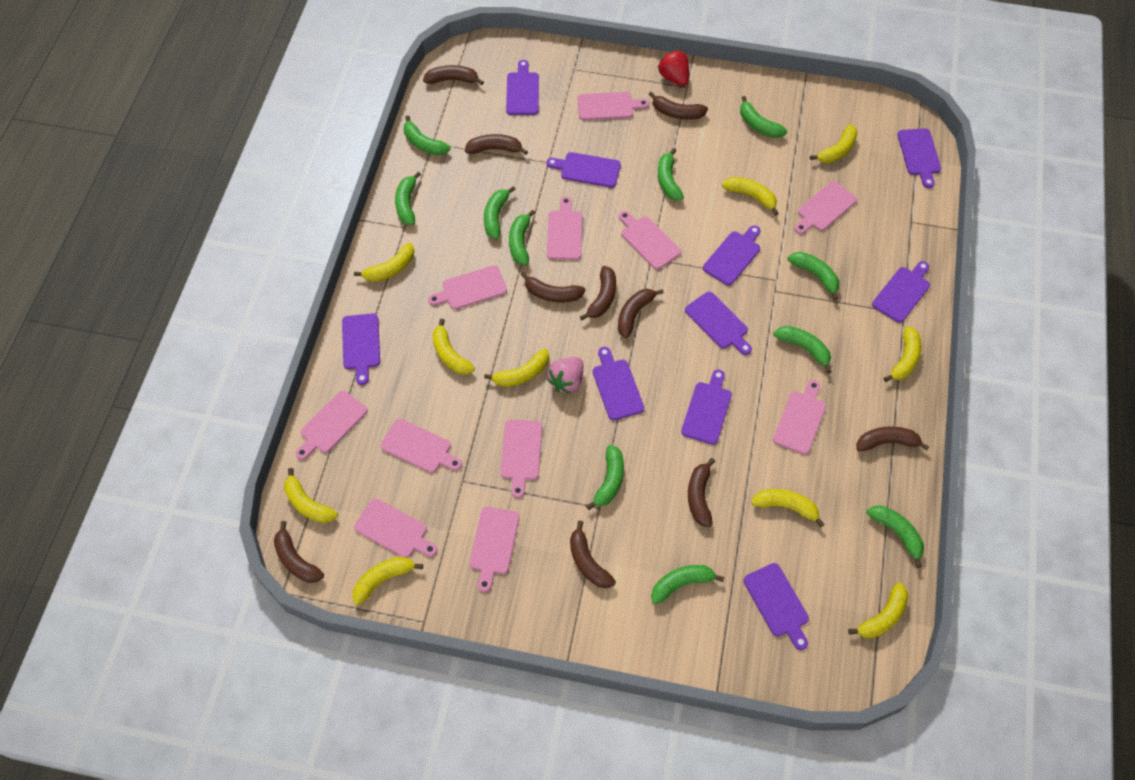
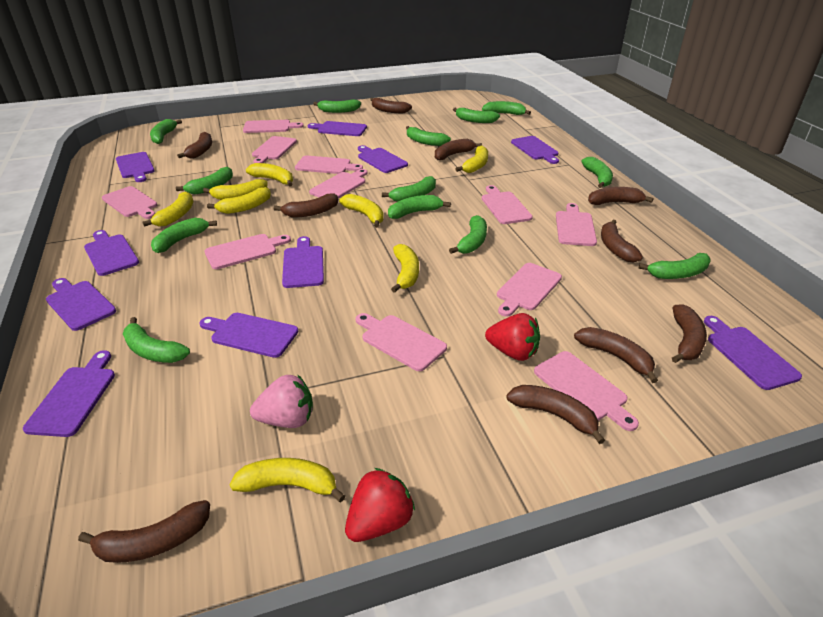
green banana: [395,172,421,225] [404,115,451,155] [484,186,516,239] [509,210,535,265] [586,445,624,510] [651,565,724,605] [658,148,684,201] [740,96,787,138] [774,326,832,373] [788,252,839,300] [867,506,924,568] = 11 -> [123,317,190,363] [150,119,182,144] [151,218,217,253] [176,167,233,195] [313,99,361,113] [382,176,436,202] [388,195,451,219] [406,126,451,146] [449,215,487,254] [453,108,500,123] [482,101,531,115] [582,157,613,188] [638,253,710,279] = 13
red strawberry: [658,50,689,86] = 1 -> [345,468,415,542] [485,313,540,361] = 2
yellow banana: [284,468,338,523] [352,557,423,605] [354,243,414,282] [432,319,475,375] [484,348,549,387] [722,177,779,215] [751,489,825,527] [810,124,858,163] [848,583,908,638] [884,326,921,382] = 10 -> [142,191,193,227] [203,179,268,200] [207,187,271,214] [230,458,345,502] [246,163,293,187] [339,194,384,228] [391,244,419,293] [455,146,488,173] = 8

